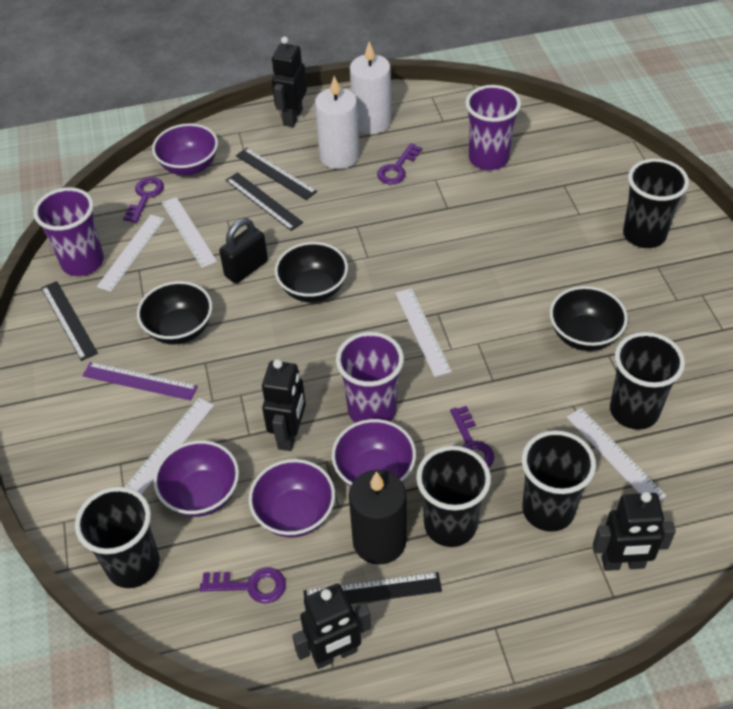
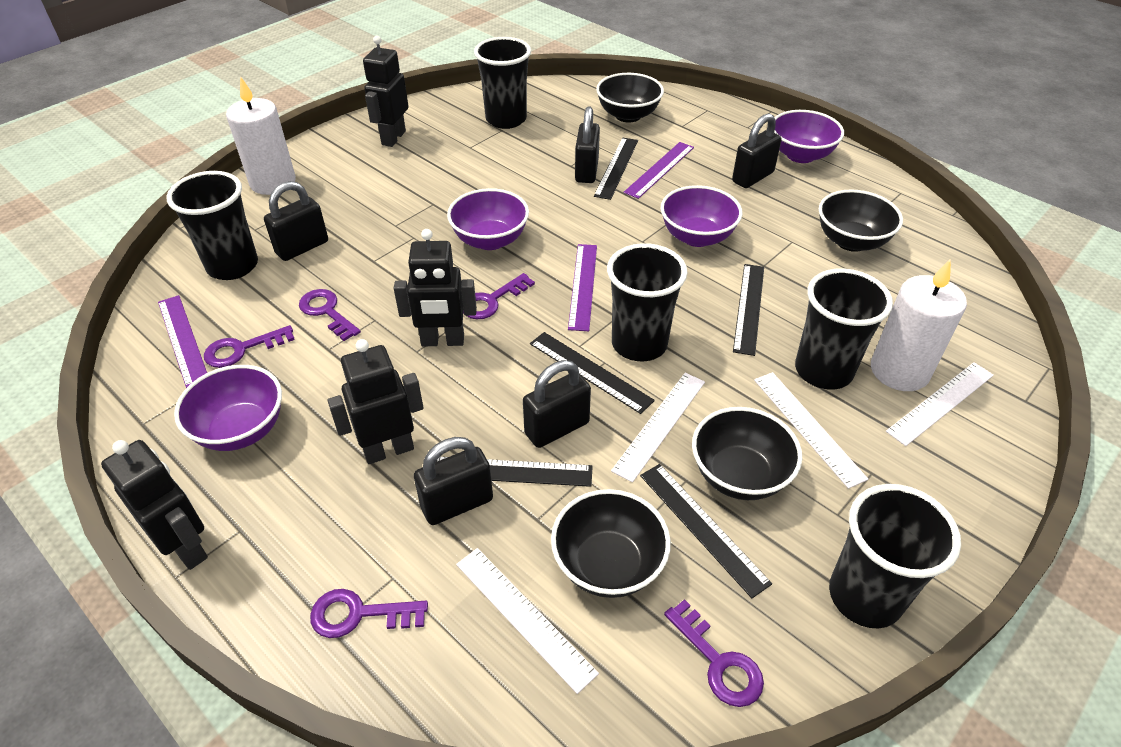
black bowl: [137,281,212,345] [275,242,348,302] [550,286,628,351] = 3 -> [551,489,671,598] [596,73,664,122] [692,407,802,500] [819,189,903,252] = 4
black candle: [349,470,406,565] = 1 -> none = 0
black padlock: [219,218,268,284] = 1 -> [264,181,328,261] [414,437,493,525] [523,360,591,448] [575,107,600,183] [732,113,782,188] = 5
black ruler: [41,281,98,361] [226,172,303,231] [236,148,317,200] [303,572,442,604] = 4 -> [436,457,593,487] [530,332,655,414] [594,137,638,200] [640,464,772,598] [733,264,764,356] = 5
purple cup: [34,187,104,276] [336,332,404,423] [465,85,521,170] = 3 -> none = 0
purple key: [123,177,164,223] [200,567,286,603] [377,143,422,184] [450,406,494,468] = 4 -> [204,325,295,368] [299,289,361,341] [310,589,428,638] [463,273,535,319] [664,599,764,707] = 5
purple ruler: [82,362,198,401] = 1 -> [158,295,207,388] [568,244,597,331] [623,142,694,199] = 3
white ruler: [97,215,165,292] [125,398,214,494] [162,197,217,268] [395,288,452,377] [567,408,666,500] = 5 -> [456,548,599,694] [611,373,705,482] [754,372,868,489] [886,362,994,446] = 4

